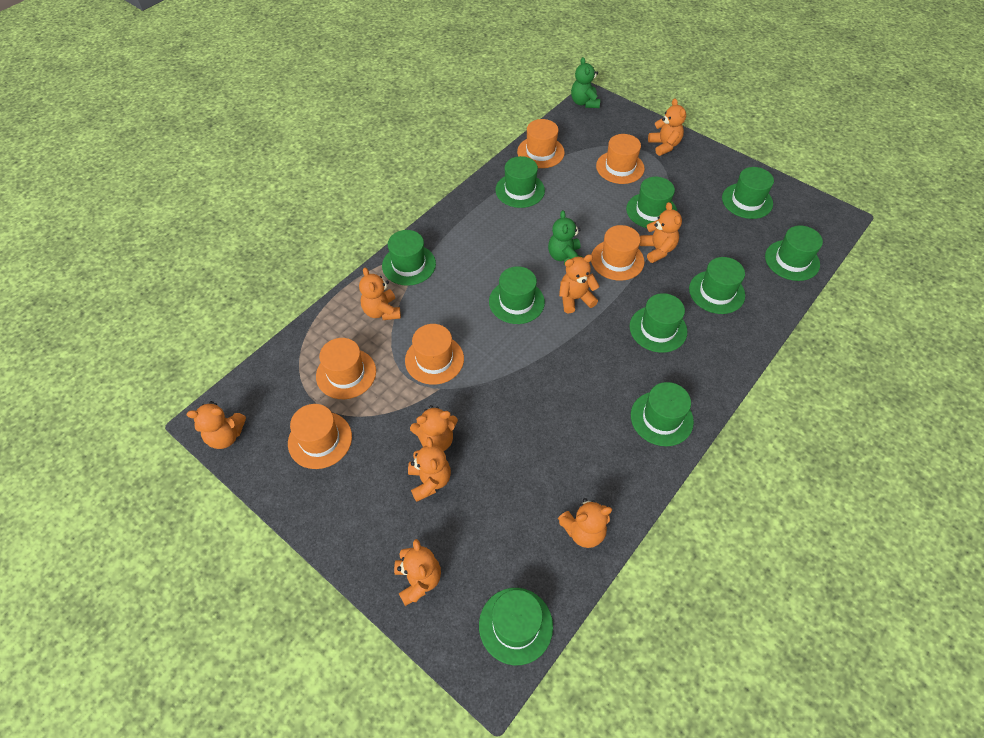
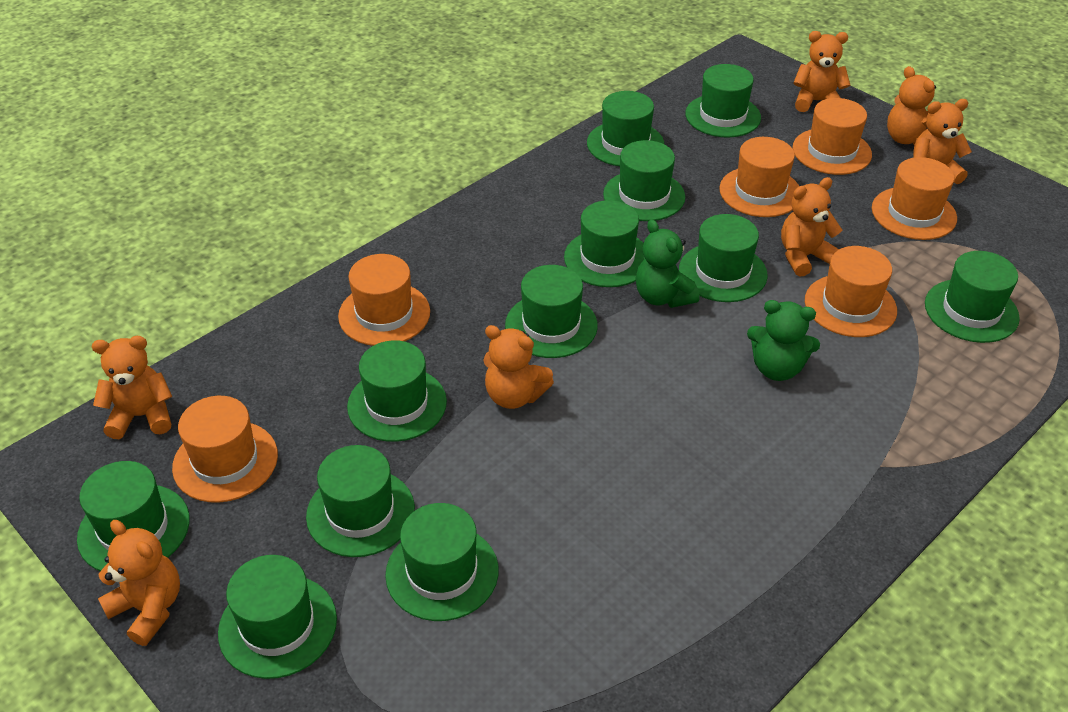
green hat: [382,230,436,286] [479,588,553,665] [489,266,545,324] [495,156,545,208] [626,177,677,228] [629,293,687,353] [631,382,694,446] [689,257,745,314] [722,167,774,219] [765,225,823,281] = 10 -> [77,461,190,571] [218,555,337,679] [306,445,415,557] [347,340,447,442] [385,503,499,621] [505,265,598,358] [564,200,644,287] [587,91,664,166] [603,140,685,221] [679,214,768,302] [685,64,761,138] [925,251,1020,343] = 12
orange teddy bear: [187,401,246,449] [359,268,401,320] [394,539,441,606] [408,437,451,502] [410,405,458,451] [558,498,612,548] [559,254,599,313] [640,202,682,263] [648,98,686,156] = 9 -> [92,336,172,439] [98,520,180,646] [483,325,554,409] [781,177,842,277] [793,31,850,112] [887,66,936,145] [913,99,972,184] = 7

